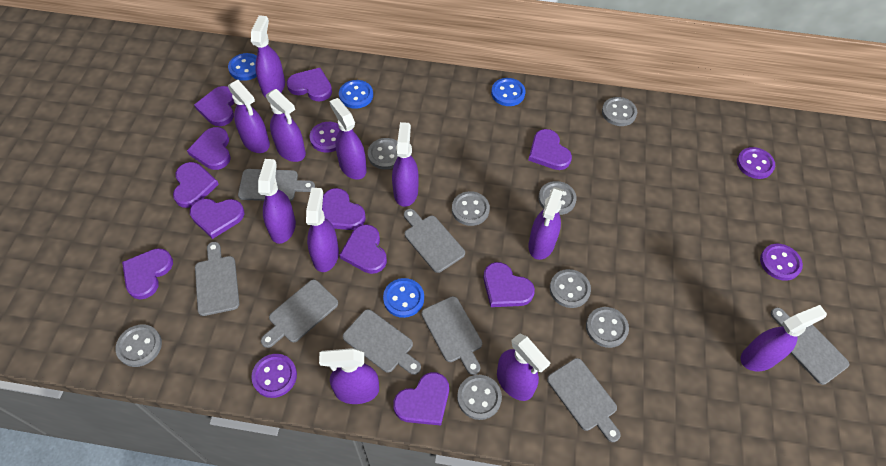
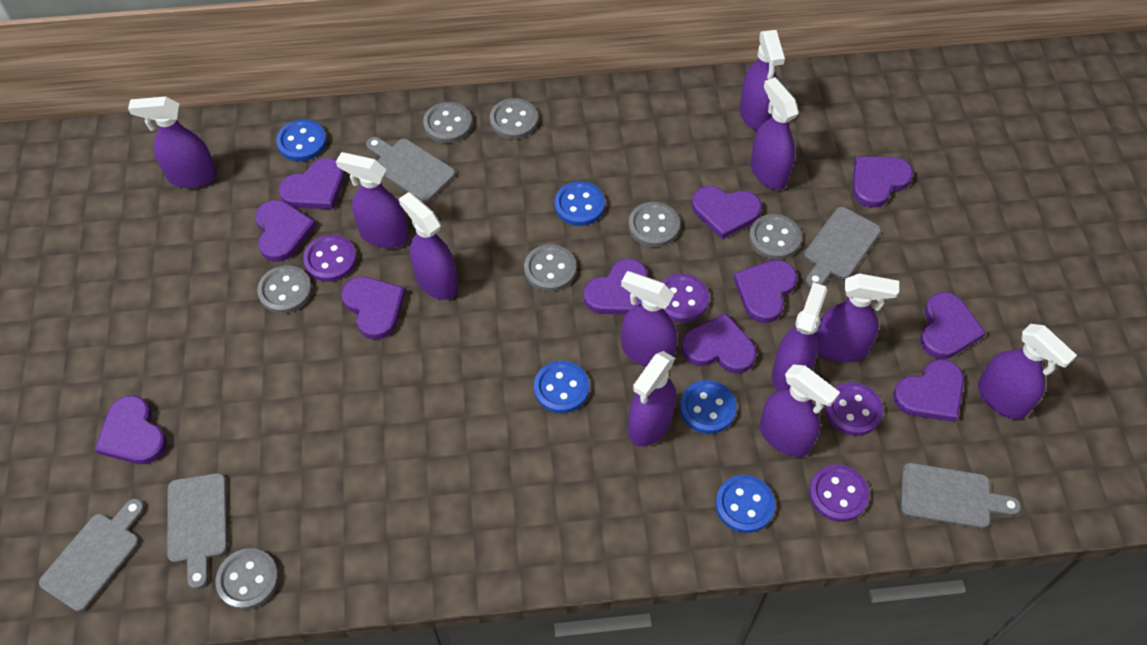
blue button: [228,53,257,81] [339,80,373,109] [383,278,424,318] [491,78,525,106] = 4 -> [276,119,327,161] [534,361,589,413] [555,181,605,226] [680,380,737,434] [716,475,775,533] = 5
grey button: [115,324,162,367] [368,138,398,170] [452,191,490,226] [457,375,502,420] [538,181,577,215] [550,269,591,308] [586,307,629,348] [602,97,637,126] = 8 -> [215,548,279,610] [257,265,312,314] [423,102,472,143] [490,98,538,139] [524,244,576,292] [628,202,680,247] [749,214,801,260] = 7
grey cutting board: [195,242,239,316] [238,169,315,201] [261,280,338,348] [343,309,421,375] [404,209,465,273] [422,296,482,375] [547,358,621,442] [771,307,849,385] = 8 -> [39,499,144,612] [167,473,228,589] [366,137,455,202] [804,207,881,288] [901,463,1021,528] = 5

